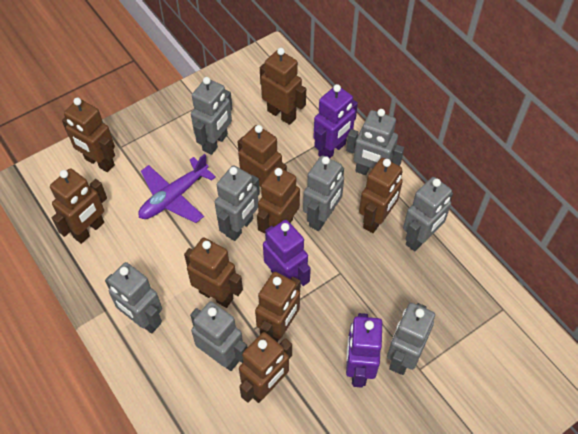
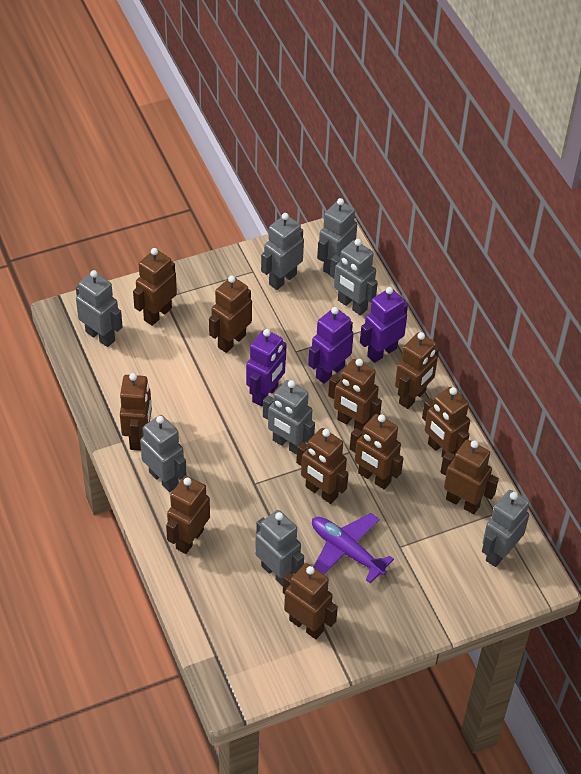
brown robot: [50,168,107,244] [62,98,115,172] [184,238,243,308] [238,125,287,187] [239,332,292,403] [255,272,300,342] [257,166,300,233] [260,48,306,125] [359,158,403,233] = 9 -> [120,373,152,451] [133,248,177,326] [166,476,210,554] [209,275,252,353] [283,563,338,639] [296,428,349,504] [328,359,382,432] [350,414,403,489] [395,332,439,409] [422,387,470,458] [441,440,499,514] = 11

